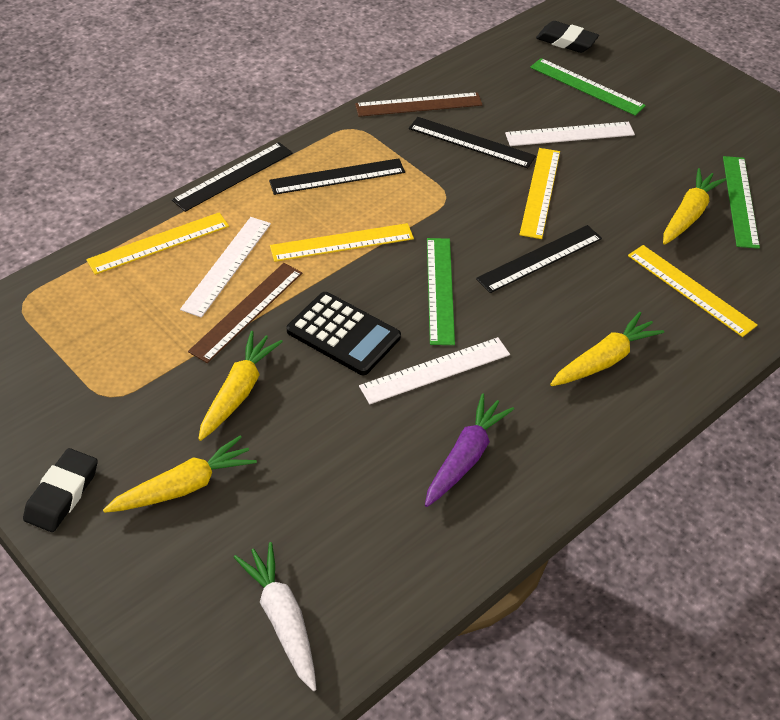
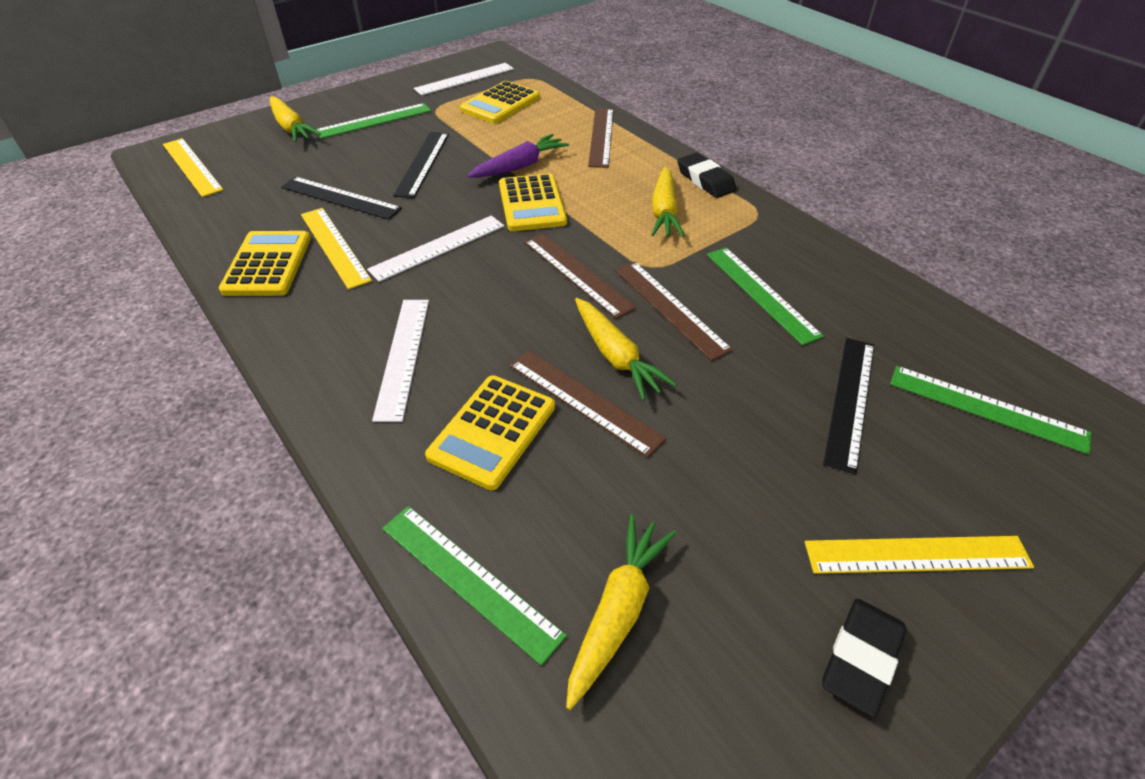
black calculator: [287,292,401,375] = 1 -> none = 0
black ruler: [172,142,293,212] [269,158,405,195] [409,117,536,168] [476,225,602,293] = 4 -> [281,177,402,220] [393,132,449,198] [823,338,874,474] = 3
brown ruler: [188,263,302,363] [355,92,483,117] = 2 -> [510,350,667,458] [524,233,636,319] [588,108,614,168] [615,262,733,361] = 4
green ruler: [427,238,455,345] [530,58,646,116] [723,156,760,249] = 3 -> [315,103,431,139] [382,506,567,666] [707,248,824,345] [890,366,1091,454] = 4
white carrot: [233,542,316,691] = 1 -> none = 0
yellow calculator: none = 0 -> [219,231,311,296] [425,375,555,490] [460,81,540,124] [499,174,567,231] = 4
yellow ruler: [86,212,229,275] [270,223,414,262] [519,148,560,239] [628,245,757,337] = 4 -> [163,138,223,197] [301,208,372,289] [805,536,1034,574] = 3

